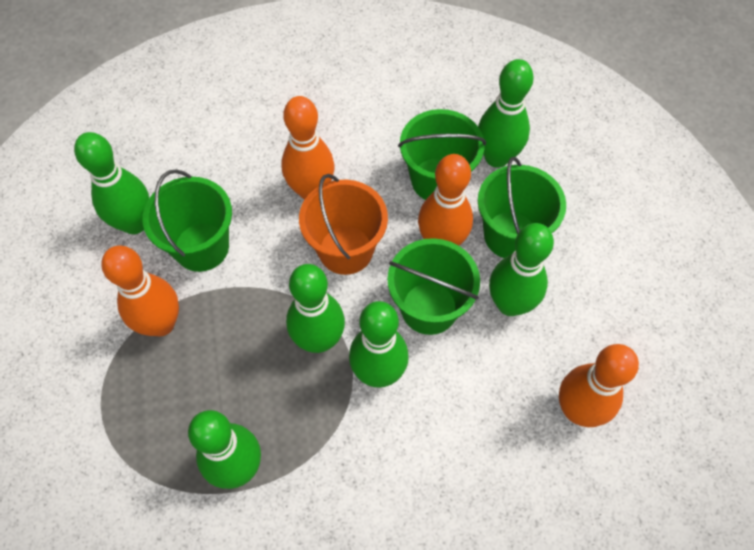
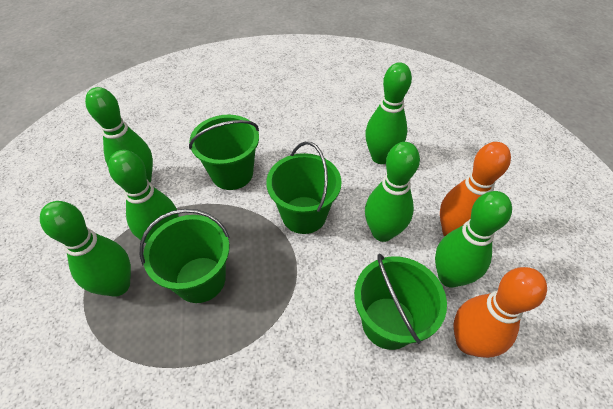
orange bowling pin: [101,246,179,336] [281,96,334,200] [418,154,473,245] [559,344,639,427] = 4 -> [440,142,511,236] [453,267,547,358] = 2
orange bucket: [299,174,388,275] = 1 -> none = 0

